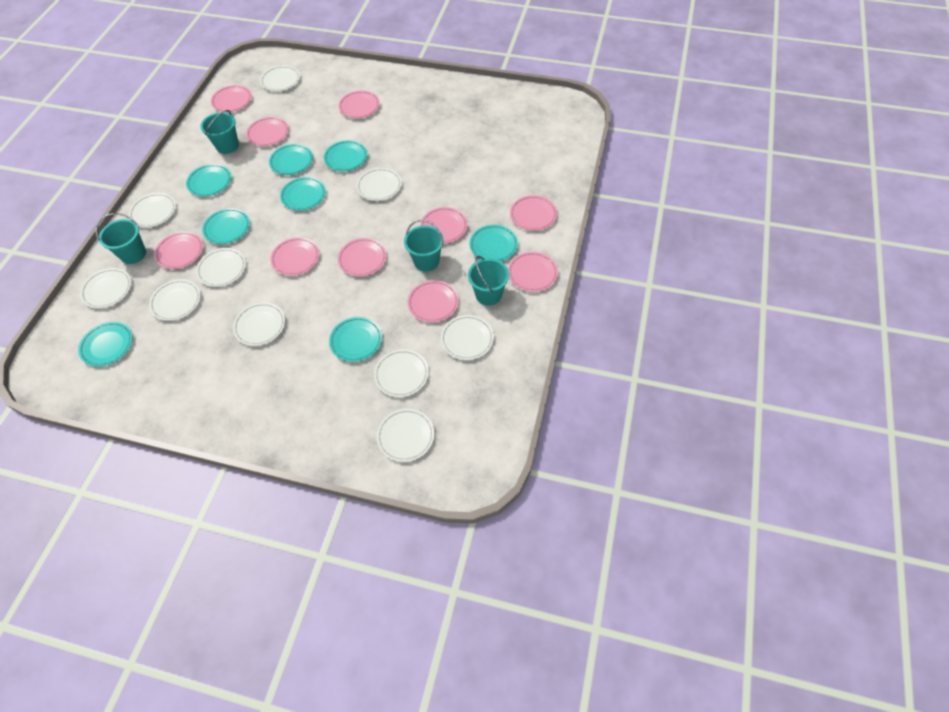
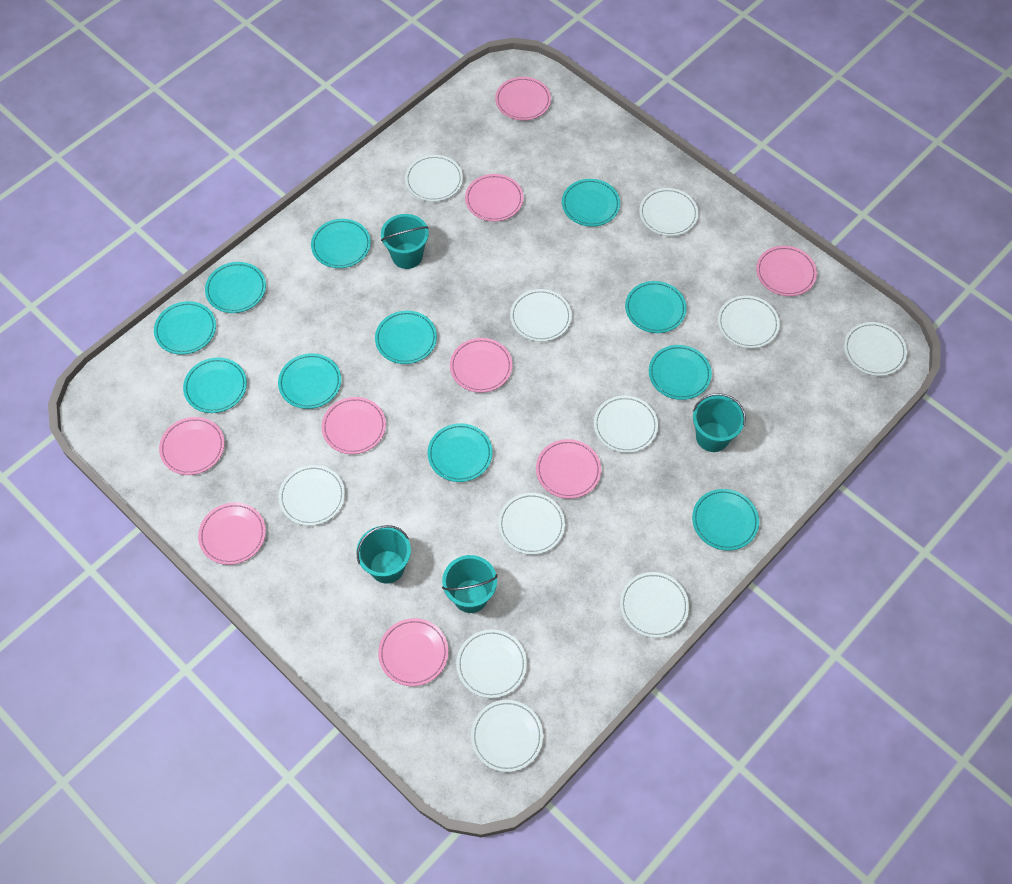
pink plate: [154,231,203,269] [211,85,252,112] [246,117,289,146] [270,237,319,276] [338,90,380,118] [338,238,387,277] [408,280,459,323] [420,207,468,243] [508,252,558,292] [510,195,557,231] = 10 -> [159,417,225,475] [198,502,266,565] [322,397,386,454] [378,618,448,686] [450,338,512,393] [465,174,523,222] [495,77,551,121] [536,439,601,499] [756,246,817,296] = 9
turquoise plate: [78,322,133,367] [186,164,231,196] [202,208,250,244] [269,144,313,175] [280,177,326,211] [324,140,368,171] [329,317,382,362] [470,225,518,261] = 8 -> [154,301,216,355] [183,357,247,413] [205,262,266,313] [278,353,341,409] [311,219,371,268] [375,311,437,364] [428,423,493,482] [562,179,620,227] [625,281,687,333] [649,345,712,400] [692,489,759,551] = 11
white plate: [80,268,131,308] [129,193,176,227] [149,279,201,321] [196,248,246,287] [233,302,285,346] [260,65,300,91] [356,168,402,201] [374,349,429,397] [376,409,434,462] [441,315,494,360] = 10 -> [279,465,345,526] [405,155,463,202] [456,629,527,698] [471,700,543,772] [498,493,565,555] [510,289,572,342] [594,396,658,453] [620,572,689,638] [639,188,698,236] [718,295,780,348] [844,322,907,376] = 11

